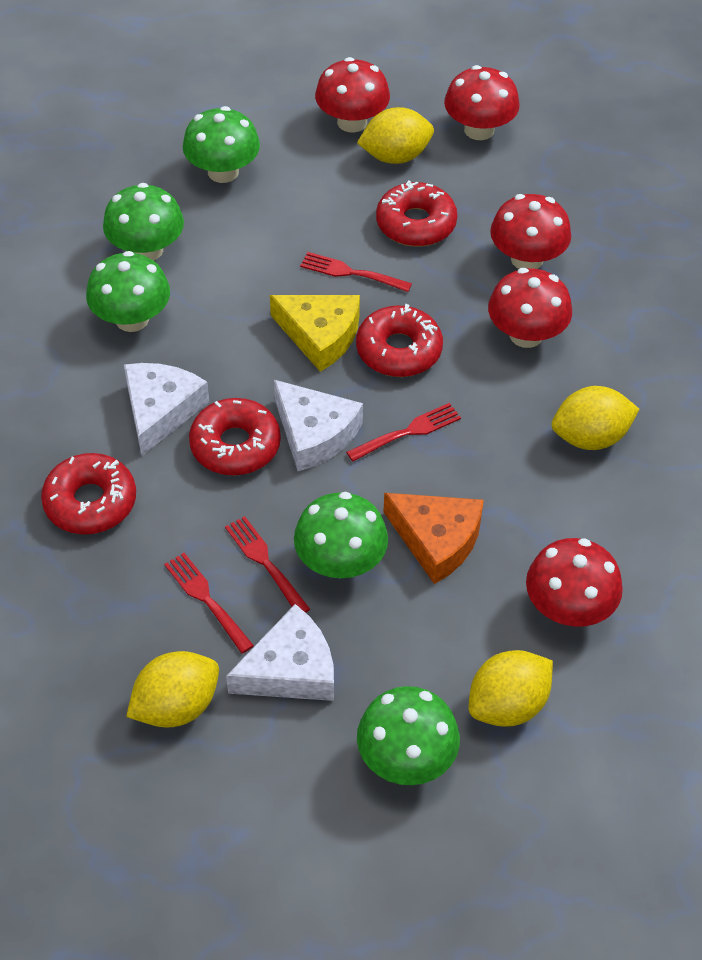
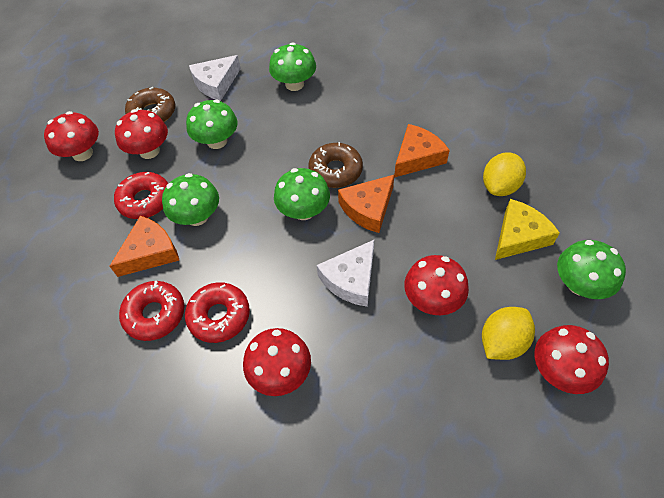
brown donut: none = 0 -> [125,87,175,122] [308,142,363,188] = 2
orange cheese: [383,493,484,584] = 1 -> [110,216,179,277] [338,175,394,233] [394,124,450,178] = 3
red donut: [41,453,136,534] [189,398,281,475] [356,304,443,377] [376,181,457,246] = 4 -> [114,172,168,219] [119,281,185,341] [185,282,250,343] = 3
red fork: [164,553,254,653] [225,516,310,613] [300,252,412,292] [346,403,461,462] = 4 -> none = 0
white cheese: [124,363,209,456] [226,604,334,701] [274,380,363,471] = 3 -> [189,55,241,101] [317,240,374,307] = 2
yellow lemon: [126,651,219,728] [357,107,434,164] [469,650,553,727] [552,386,640,450] = 4 -> [482,307,535,360] [483,152,526,196] = 2

